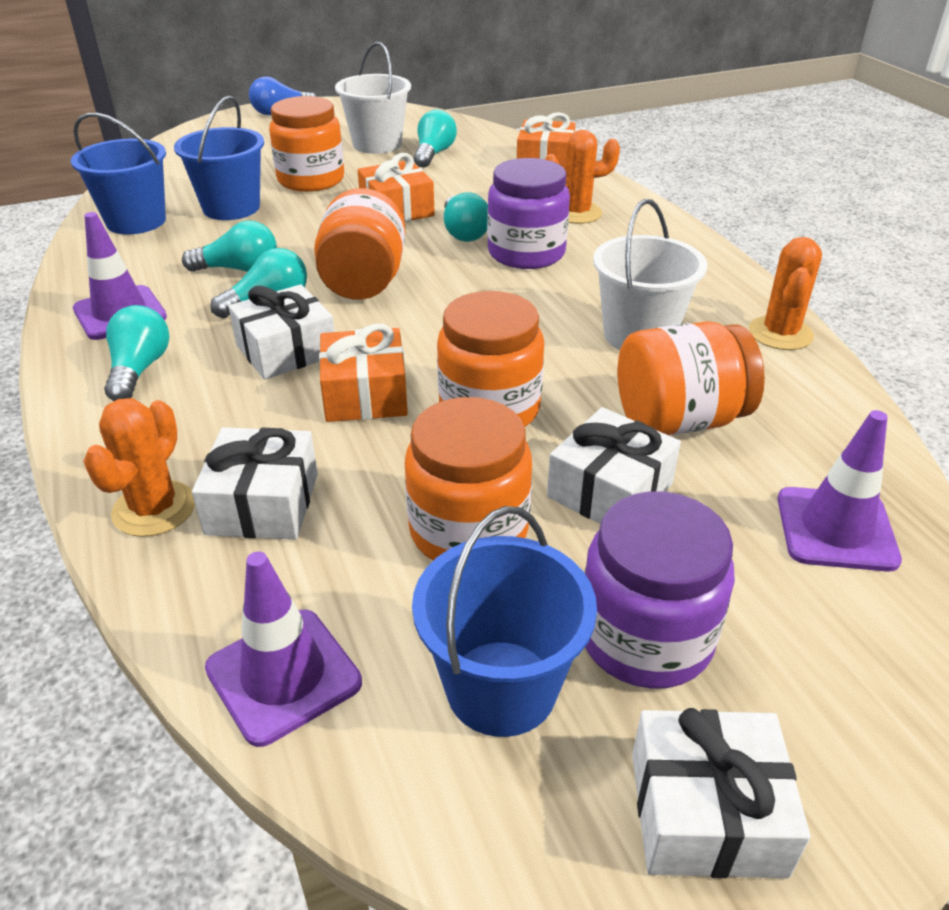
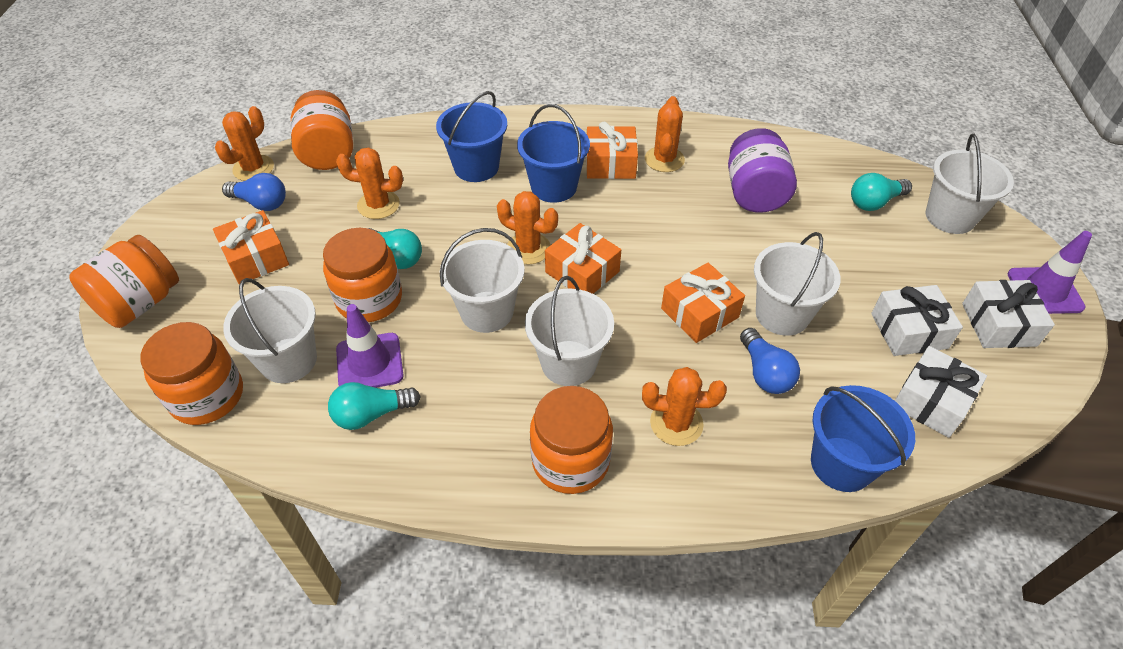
blue light bulb: [249,76,317,115] = 1 -> [222,173,286,211] [740,328,800,394] = 2
orange cactus: [83,398,195,537] [545,130,620,224] [749,237,822,350] = 3 -> [215,106,274,181] [336,147,403,219] [497,191,558,265] [642,367,727,446] [645,96,685,172] = 5
orange gift: [319,324,408,422] [357,153,435,222] [517,112,576,169] = 3 -> [213,210,289,284] [545,223,621,294] [586,122,638,179] [661,263,745,343] = 4
purple jar: [487,158,570,269] [584,491,735,689] = 2 -> [728,128,797,213] = 1
purple traffic cone: [73,212,167,340] [205,552,362,747] [777,410,902,572] = 3 -> [336,304,404,388] [1008,231,1092,314] = 2
turquoise light bulb: [104,305,169,401] [182,220,277,272] [210,248,307,318] [414,110,457,168] [444,192,488,242] = 5 -> [328,382,421,430] [368,228,422,269] [851,173,912,211] = 3
white bucket: [335,42,411,154] [593,199,707,350] = 2 -> [223,278,317,383] [440,228,525,333] [525,276,614,386] [754,232,841,336] [926,134,1014,234] = 5
white gift: [192,427,318,540] [228,284,334,380] [547,407,681,524] [632,708,811,878] = 4 -> [871,285,963,356] [895,346,987,438] [962,280,1055,348] = 3

